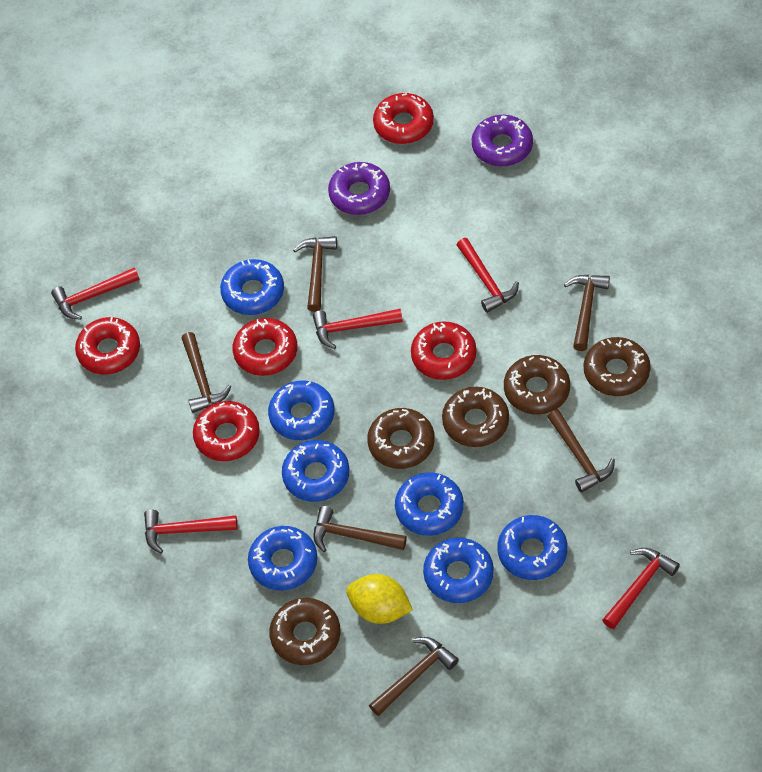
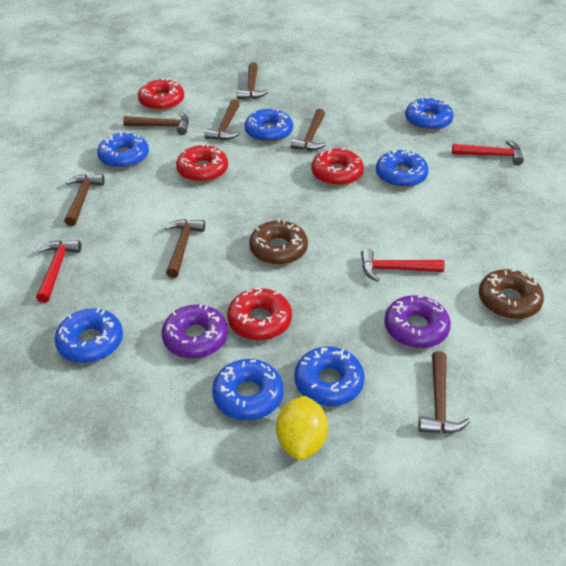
brown donut: [269,598,341,665] [367,408,435,469] [442,387,509,447] [504,355,570,414] [584,337,651,396] = 5 -> [249,219,308,265] [479,269,544,319] = 2
brown hammer: [182,332,231,413] [293,236,337,312] [313,506,407,552] [369,637,459,716] [547,409,615,493] [564,275,610,351] = 6 -> [64,174,105,226] [123,112,189,135] [164,219,205,278] [204,99,240,140] [237,62,269,99] [291,109,327,151] [418,351,470,433] = 7
red donut: [75,317,140,374] [193,401,260,461] [232,318,297,376] [373,93,434,144] [411,321,477,380] = 5 -> [138,78,184,111] [176,144,228,182] [227,288,292,340] [312,148,364,186] = 4
red hammer: [51,268,140,320] [144,510,238,554] [313,309,403,349] [457,238,519,313] [602,548,680,629] = 5 -> [36,240,81,303] [361,248,445,282] [452,140,524,165] = 3

